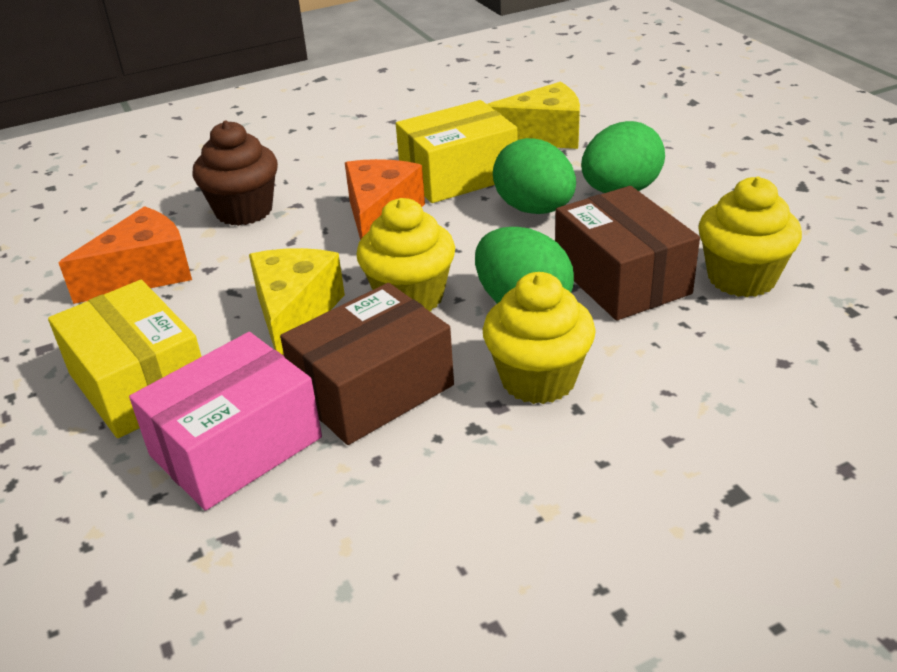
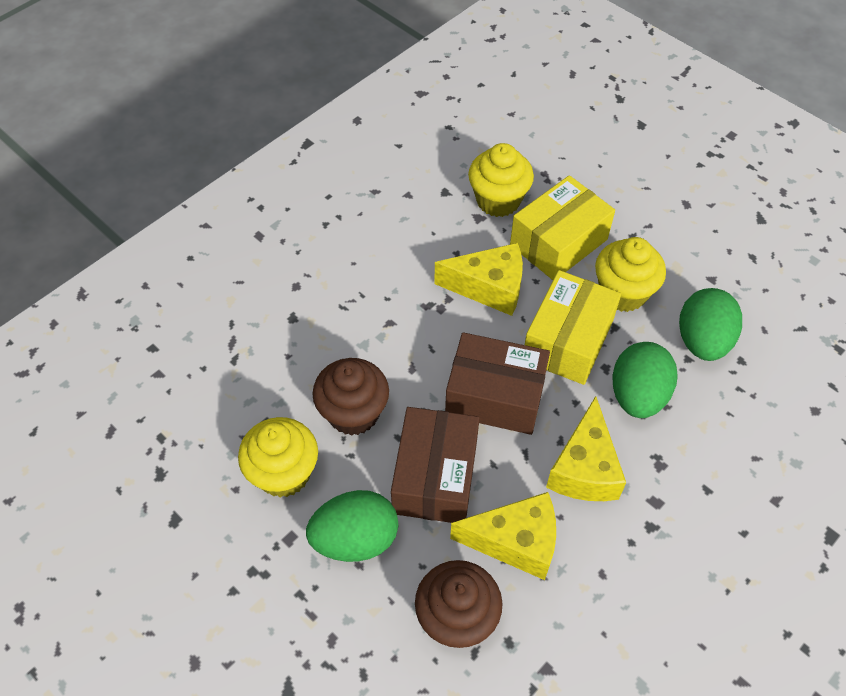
brown cupcake: [192,121,278,226] = 1 -> [313,358,389,436] [415,560,503,648] = 2
orange cheese: [59,206,192,304] [345,159,425,240] = 2 -> none = 0
pink box: [129,332,322,510] = 1 -> none = 0
yellow cheese: [249,248,345,356] [487,82,580,149] = 2 -> [434,243,523,316] [450,492,556,580] [546,396,626,501] = 3

